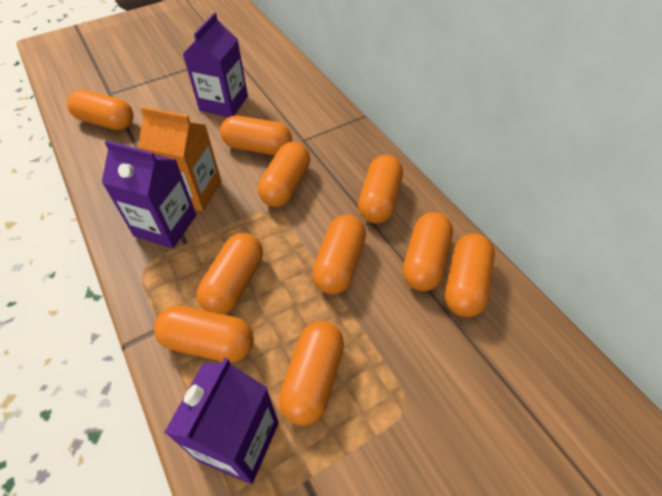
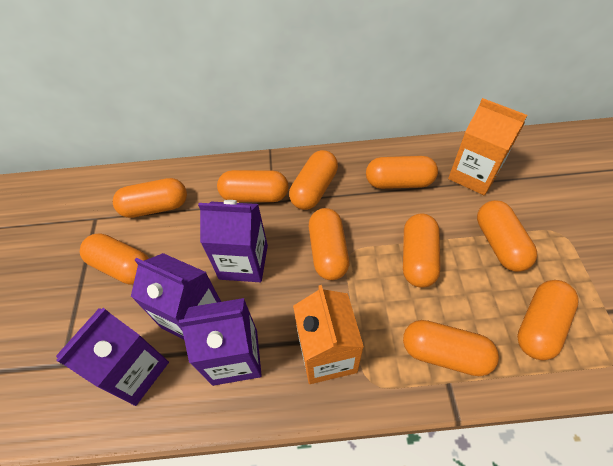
orange carton: [138,107,221,212] = 1 -> [293,285,364,384] [448,98,527,195] = 2
purple carton: [102,140,197,249] [164,358,279,484] [183,13,248,117] = 3 -> [56,308,169,406] [131,253,221,339] [179,298,262,386] [198,200,268,282] = 4

